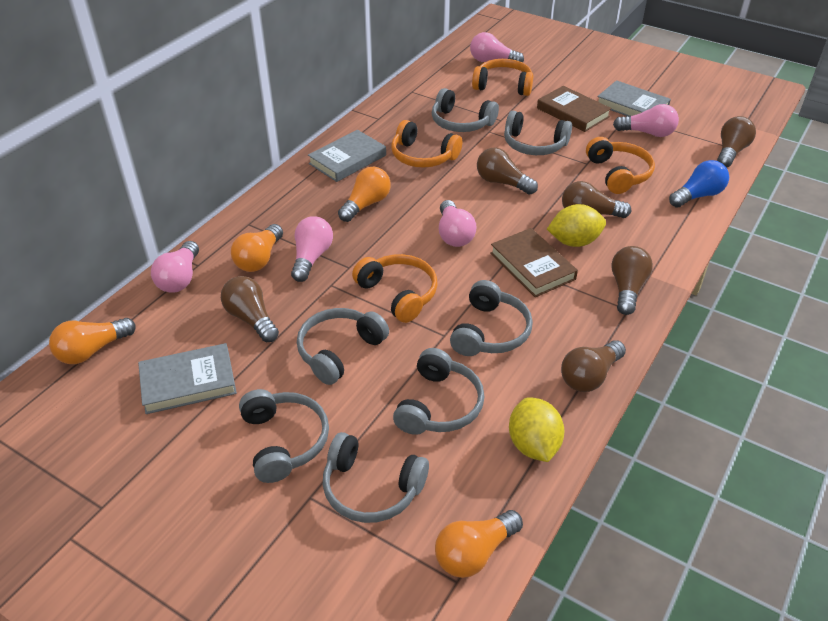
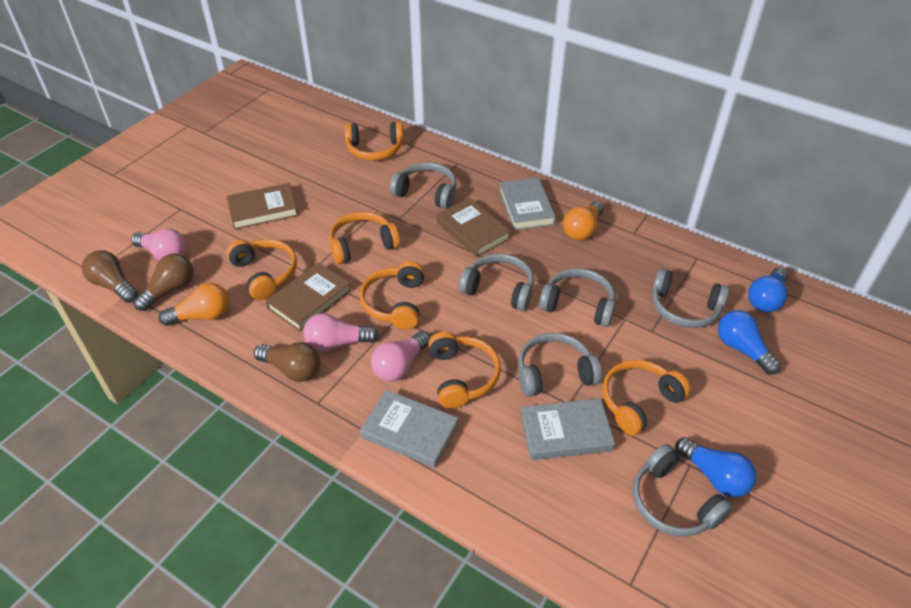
blue light bulb: [669,160,729,208] = 1 -> [675,437,757,497] [718,310,781,375] [748,267,788,313] = 3
brown book: [490,228,578,297] [537,86,611,132] = 2 -> [226,183,298,230] [266,262,351,332] [436,198,511,257] = 3
brown light bulb: [221,276,279,342] [477,147,538,195] [561,340,626,392] [562,181,631,218] [611,246,653,315] [717,116,756,168] = 6 -> [82,250,138,303] [133,253,193,311] [254,342,320,382] = 3
grey headphones: [239,389,329,483] [297,308,389,385] [323,432,429,523] [393,348,484,435] [432,88,499,132] [450,280,533,356] [504,111,572,155] = 7 -> [390,162,456,209] [459,254,534,311] [518,333,602,397] [539,268,615,327] [632,444,733,537] [652,268,729,328] = 6
orange headphones: [352,254,438,323] [391,120,462,168] [472,59,533,96] [586,137,655,194] = 4 -> [226,239,297,300] [329,212,400,264] [345,122,404,160] [360,261,425,329] [428,332,501,409] [602,360,691,436] = 6
orange light bulb: [49,318,136,364] [231,224,283,272] [338,167,391,222] [435,510,523,578] = 4 -> [159,283,230,326] [563,201,604,240] = 2
pink light bulb: [151,241,199,293] [291,216,333,282] [439,200,477,247] [470,32,524,62] [613,104,679,137] = 5 -> [131,228,186,260] [303,313,379,352] [371,331,430,381] = 3
yellow lemon: [509,397,564,462] [547,204,606,247] = 2 -> none = 0

